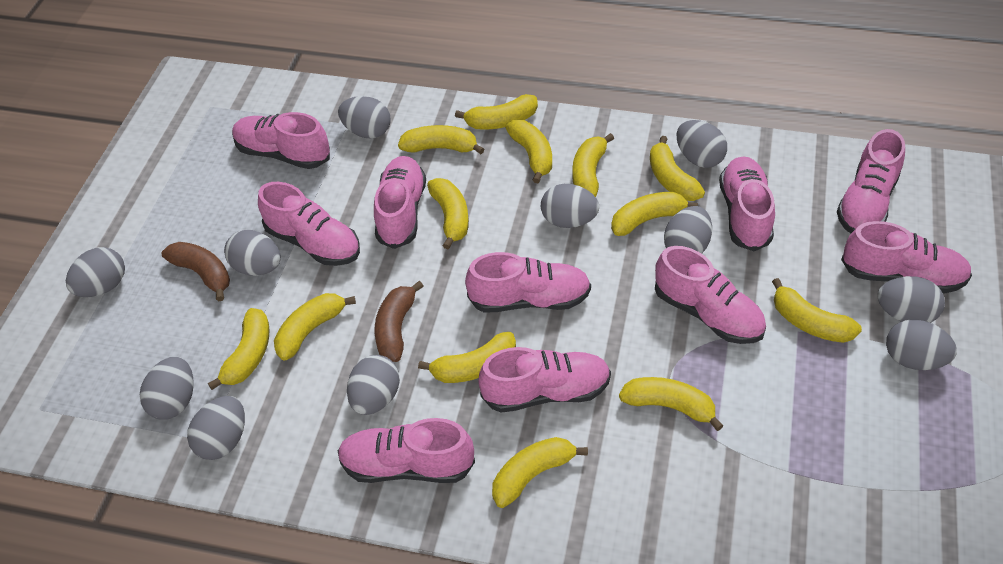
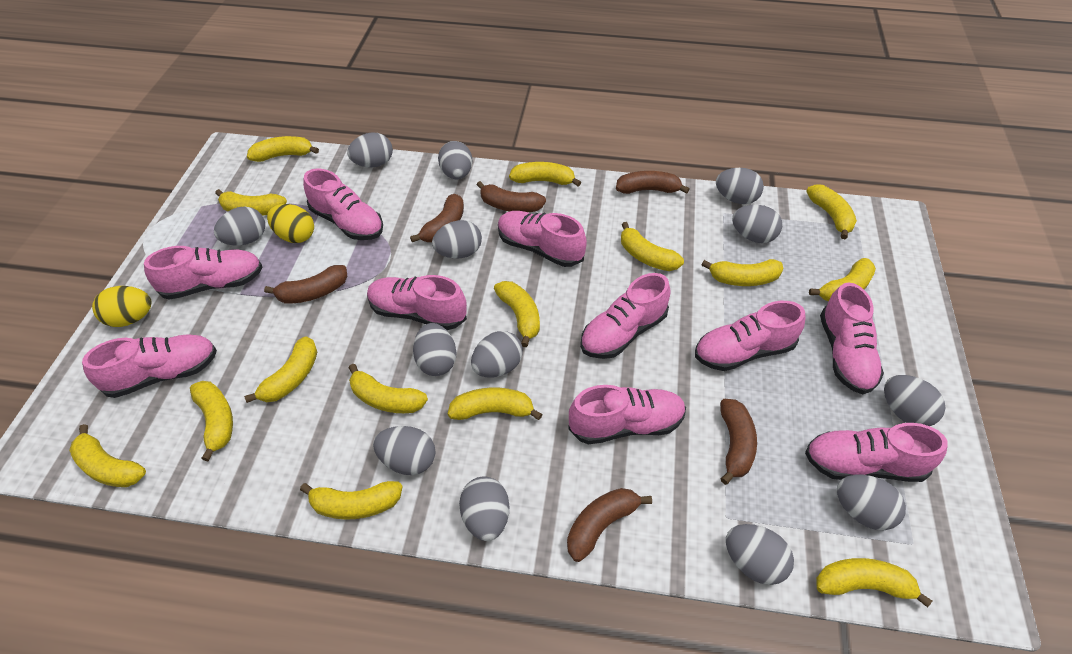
brown banana: [162,242,230,301] [375,281,424,362] = 2 -> [264,265,348,304] [410,194,464,242] [477,181,546,212] [567,488,652,562] [616,171,690,194] [720,399,757,485] = 6
grey egg: [66,247,125,297] [140,357,193,419] [187,396,245,460] [224,230,281,276] [338,96,391,138] [347,355,400,415] [541,184,599,228] [664,206,712,254] [677,120,727,168] [877,276,945,323] [886,320,957,370] = 11 -> [214,207,265,245] [347,132,393,167] [373,426,436,475] [413,323,456,376] [432,220,482,258] [438,141,472,179] [459,476,509,541] [471,331,523,377] [716,168,764,204] [726,524,794,585] [732,205,782,243] [837,475,906,530] [884,375,945,426] = 13
yellow banana: [208,308,270,390] [274,293,356,361] [398,125,484,154] [418,332,516,383] [427,178,469,249] [455,94,538,130] [492,437,588,508] [505,120,552,183] [572,133,614,197] [611,192,698,236] [619,377,723,431] [650,136,705,201] [772,278,862,343] = 13 -> [69,424,146,487] [190,381,233,461] [215,189,287,216] [244,336,317,403] [247,136,319,162] [300,481,403,520] [349,364,428,413] [448,388,543,420] [494,281,540,347] [509,162,581,186] [621,222,684,271] [702,259,783,286] [806,184,857,239] [809,258,876,301] [816,558,932,607] = 15
yellow egg: none = 0 -> [92,286,151,327] [267,204,314,243] = 2

